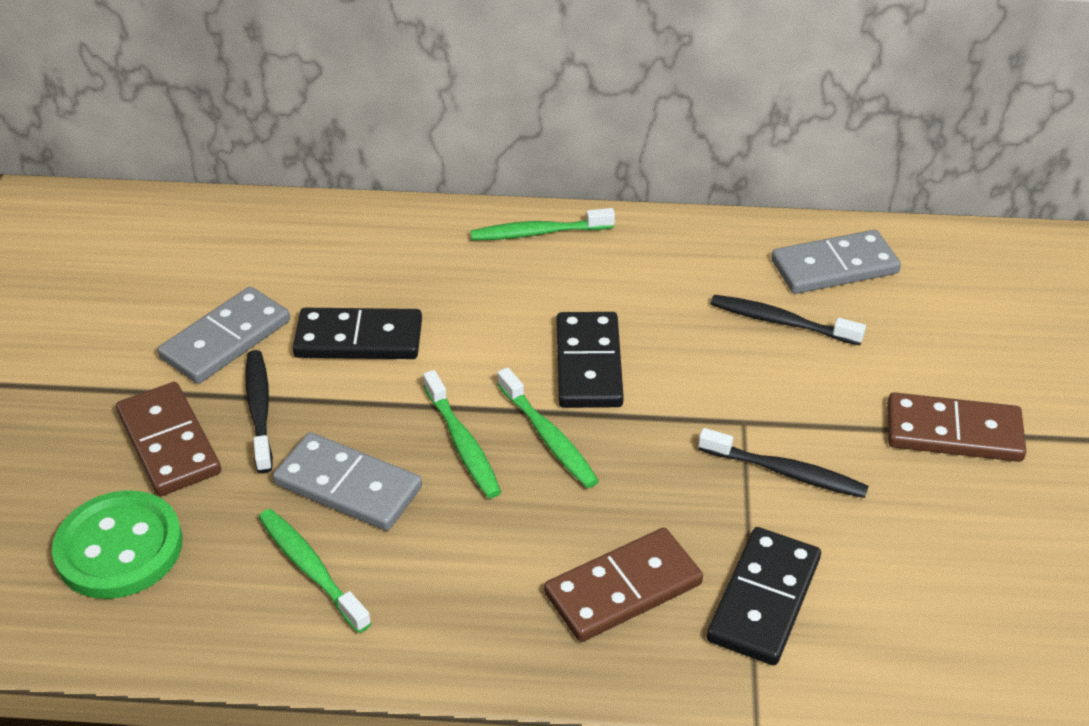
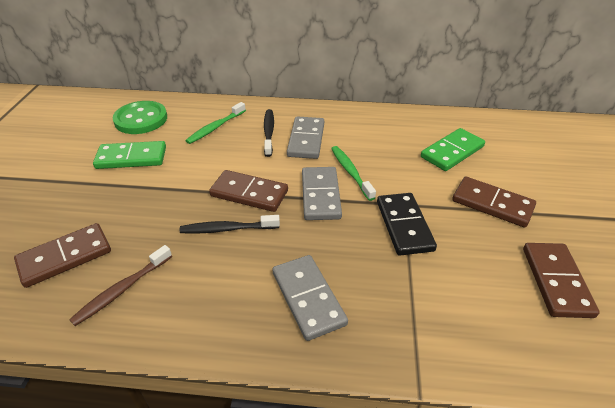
black domino: [293,308,422,359] [557,312,624,408] [707,527,821,665] = 3 -> [377,193,437,256] = 1
black toothbrush: [245,350,273,473] [698,428,869,498] [710,295,866,345] = 3 -> [180,215,280,234] [264,109,274,157] = 2
brown domino: [116,382,221,496] [544,528,703,642] [887,392,1026,462] = 3 -> [14,223,111,288] [209,170,288,212] [452,176,536,228] [523,243,600,318] = 4
brown toothbrush: none = 0 -> [69,245,172,326] = 1
green domino: none = 0 -> [93,141,166,169] [421,128,485,171] = 2
green toothbrush: [259,509,372,633] [423,370,501,498] [470,208,615,241] [497,367,599,488] = 4 -> [186,102,246,144] [331,146,376,201] = 2

